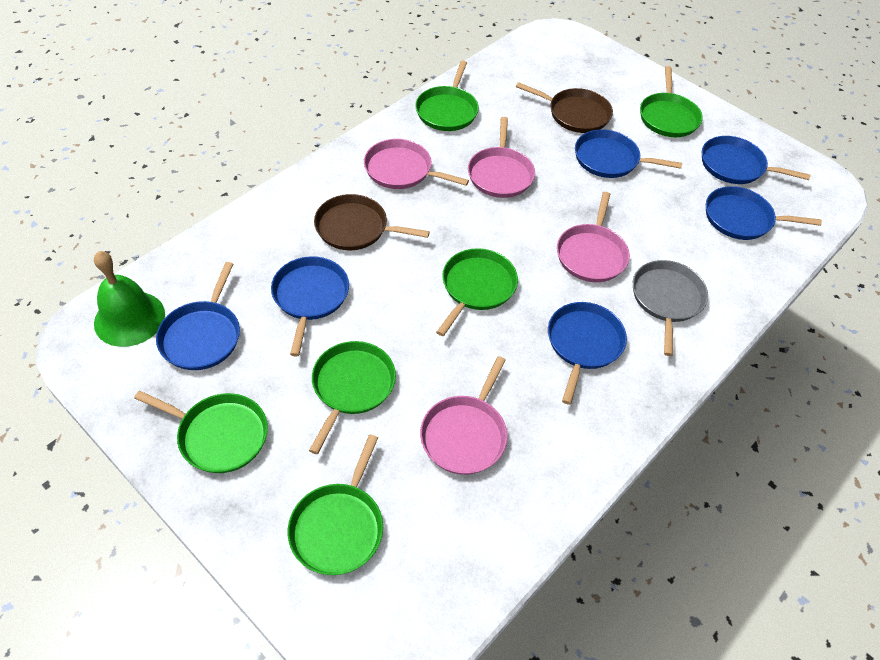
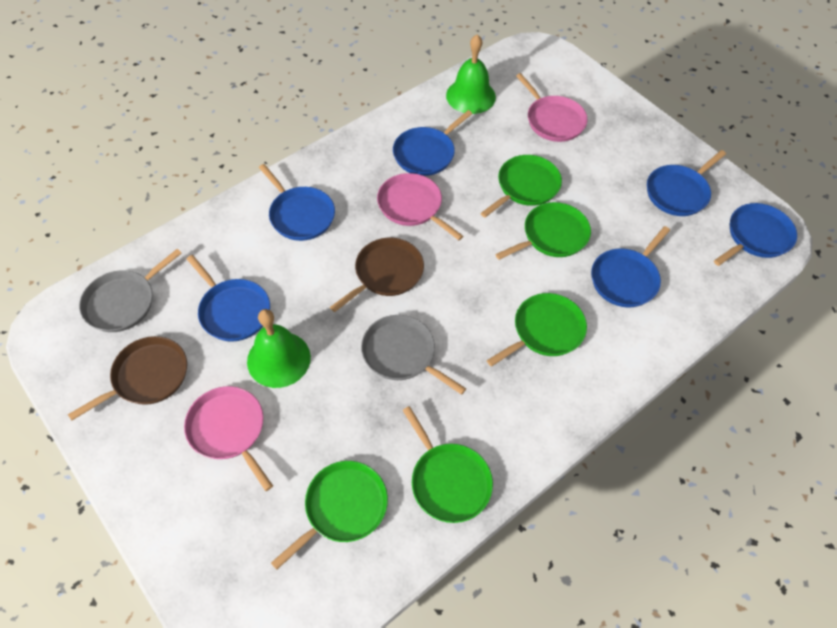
green bell: [94,251,165,347] = 1 -> [247,309,311,388] [446,34,496,114] = 2
green pan: [134,391,268,473] [288,435,383,575] [309,341,396,454] [415,61,479,131] [436,248,518,336] [640,66,703,137] = 6 -> [271,461,388,570] [402,406,493,523] [481,155,562,218] [487,293,587,366] [495,202,591,260] = 5
grey pan: [633,260,708,356] = 1 -> [79,249,182,332] [361,315,466,395] = 2
pink pan: [364,139,469,189] [420,356,507,475] [468,117,535,198] [557,192,630,282] = 4 -> [184,386,273,491] [377,173,463,240] [516,73,588,142] = 3

